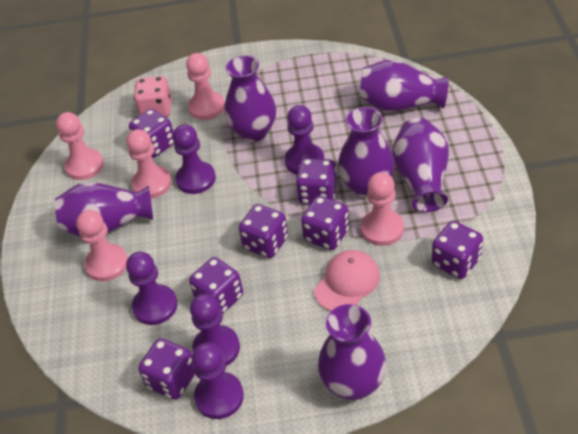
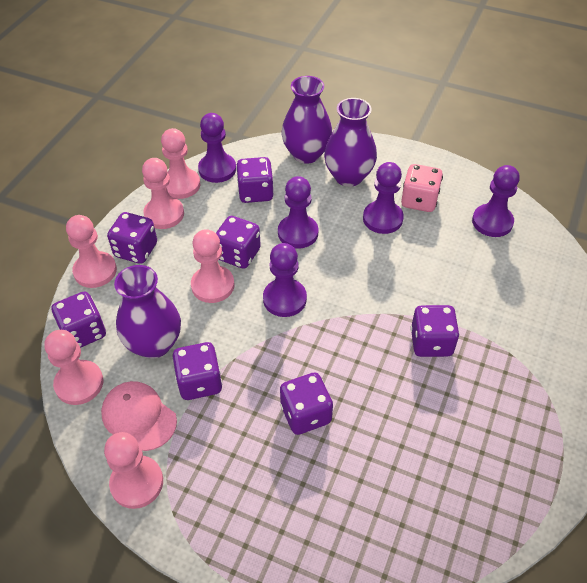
pink pawn: [56,112,104,180] [77,210,128,281] [126,129,172,198] [186,53,225,120] [361,172,404,246] = 5 -> [44,330,103,405] [66,215,117,288] [104,432,163,509] [142,158,184,229] [161,128,200,199] [191,229,234,303] = 6
purple vase: [55,182,153,237] [224,55,276,142] [318,304,387,400] [338,107,395,198] [359,60,449,112] [393,118,449,212] = 6 -> [114,265,181,359] [282,76,332,164] [324,98,377,187] = 3

